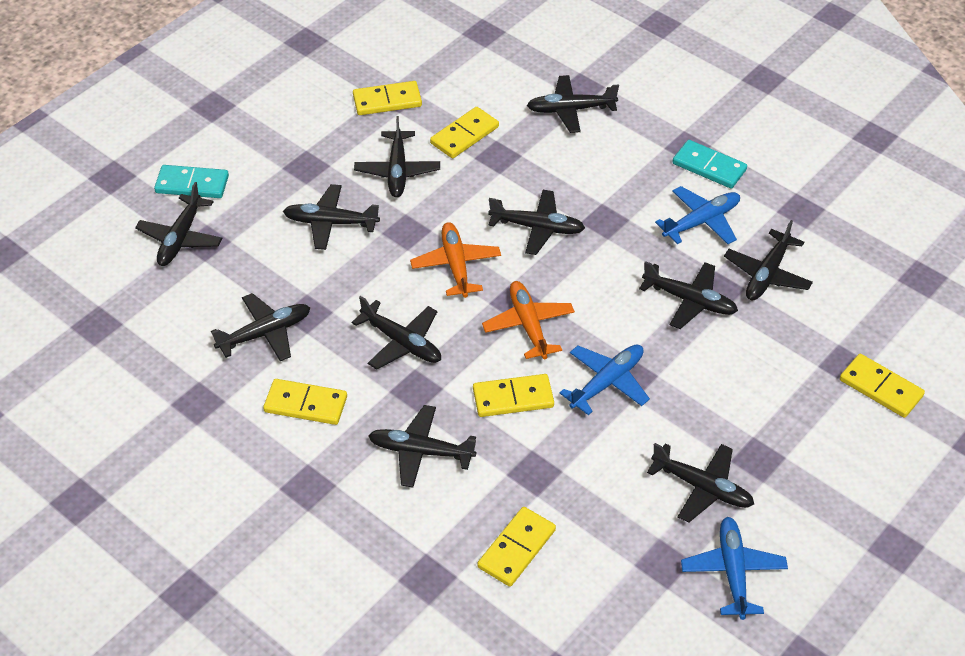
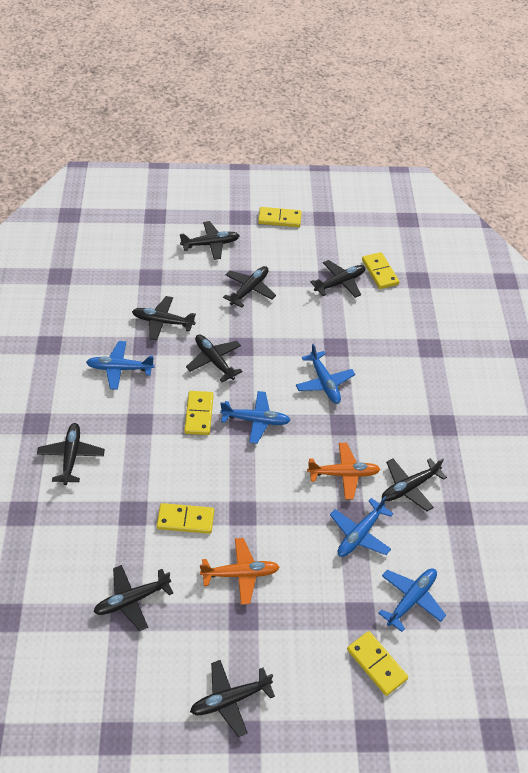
black plane: [135,182,223,266] [211,293,310,361] [283,184,380,250] [352,296,441,370] [354,116,440,198] [368,405,477,488] [488,190,585,255] [527,75,619,133] [639,261,738,329] [647,443,754,523] [724,220,813,300] = 11 -> [37,423,105,485] [94,565,173,631] [132,296,196,340] [180,221,240,260] [186,335,243,382] [190,660,275,737] [223,266,276,308] [310,260,365,298] [382,458,447,511] = 9
blue plane: [560,344,650,415] [655,186,740,244] [681,517,788,620] = 3 -> [86,341,155,390] [220,391,291,444] [296,344,355,404] [330,496,393,557] [379,568,446,632] = 5
turquoise domino: [154,165,229,198] [673,140,747,189] = 2 -> none = 0
yellow domino: [263,379,347,425] [353,81,422,115] [430,107,499,158] [473,374,554,417] [477,507,556,587] [840,354,925,418] = 6 -> [157,503,214,534] [184,391,214,435] [258,207,302,227] [347,631,408,696] [362,252,399,289] = 5

